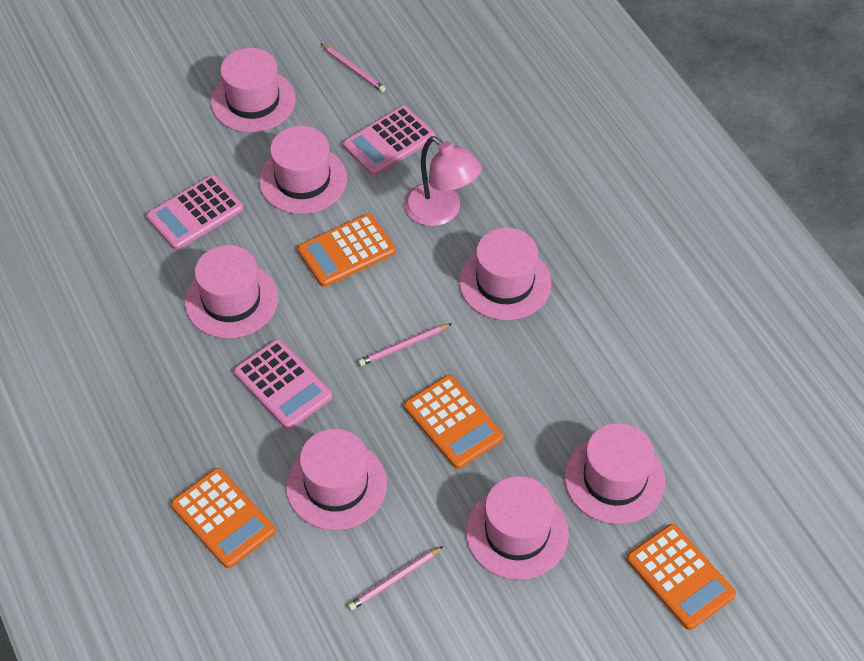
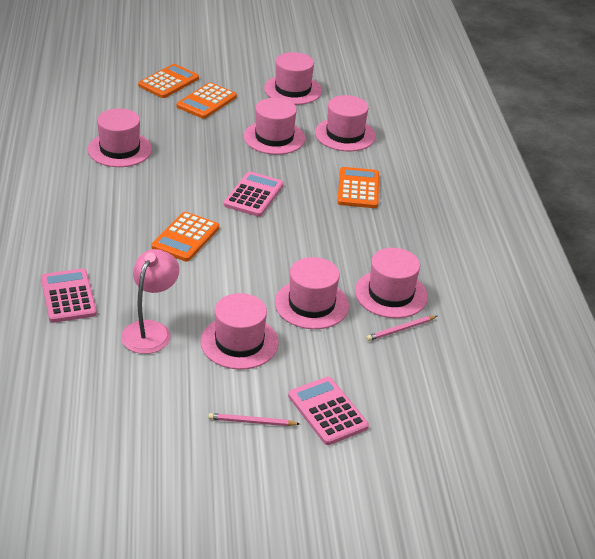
pink pencil: [320,43,386,92] [348,546,443,611] [358,323,452,366] = 3 -> [208,413,300,426] [366,316,437,341] = 2

